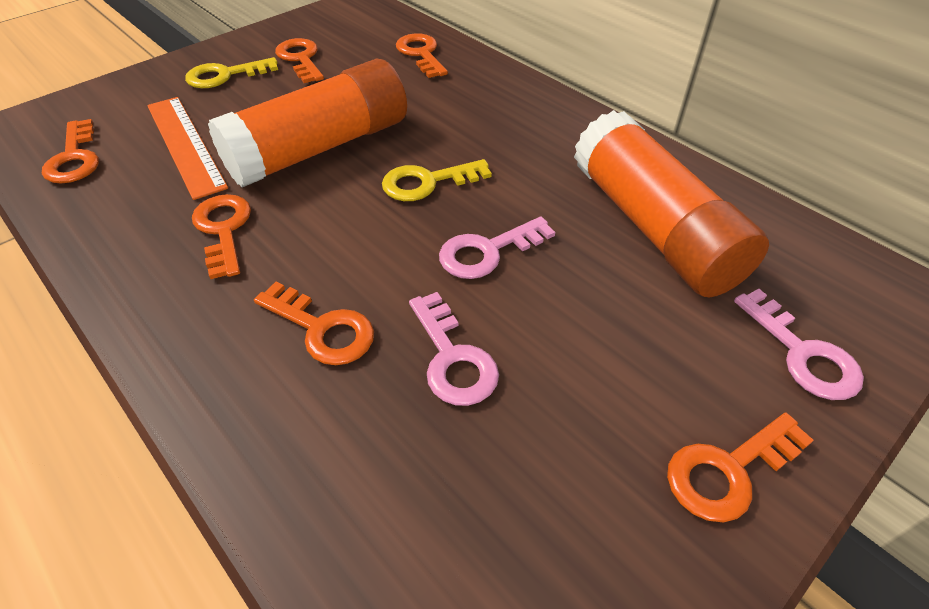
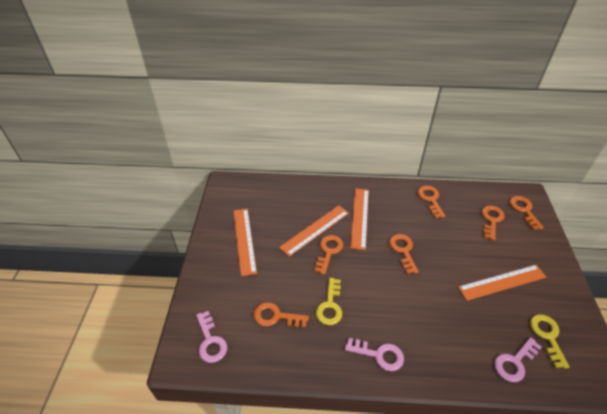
orange glue stick: [208,59,407,187] [574,110,769,297] = 2 -> none = 0
orange ruler: [147,97,228,200] = 1 -> [234,209,257,276] [279,205,349,257] [350,189,369,250] [458,265,546,301] = 4

